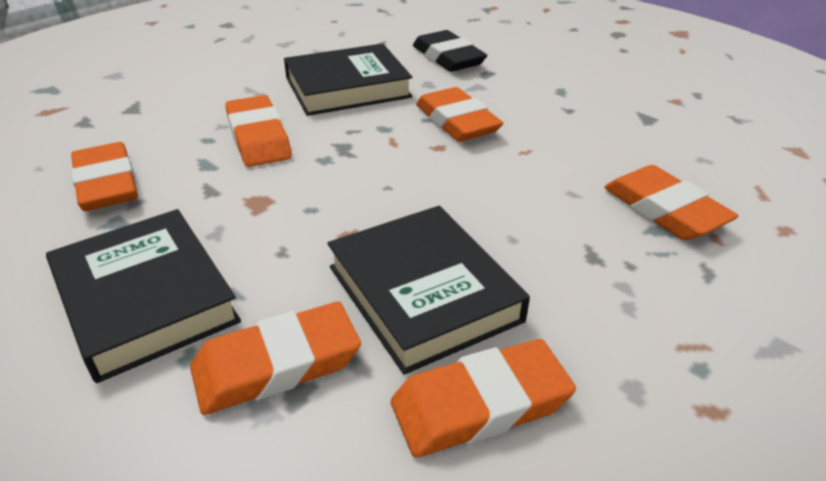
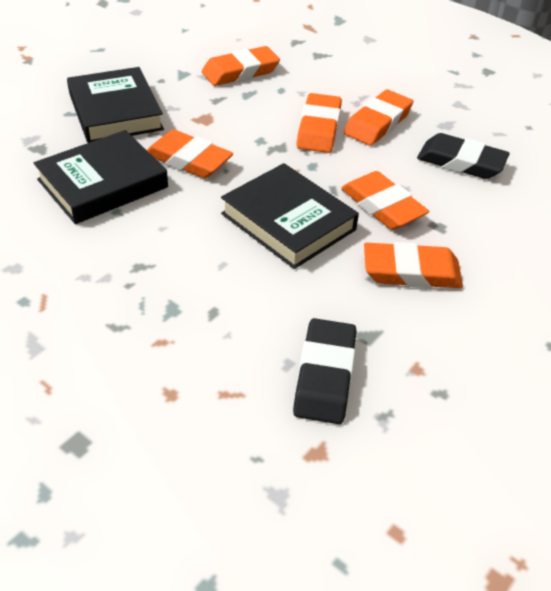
black eraser: [413,30,487,72] = 1 -> [293,318,356,424] [417,133,510,179] = 2

